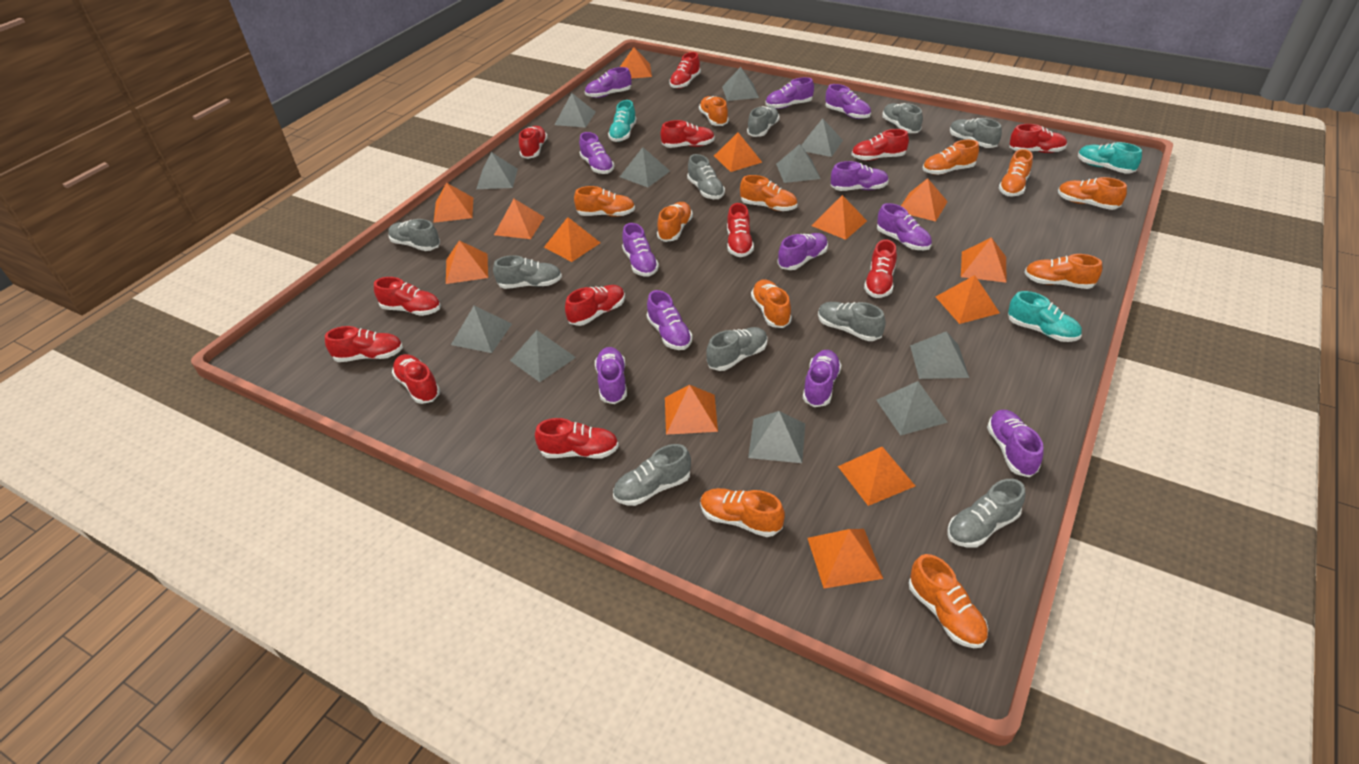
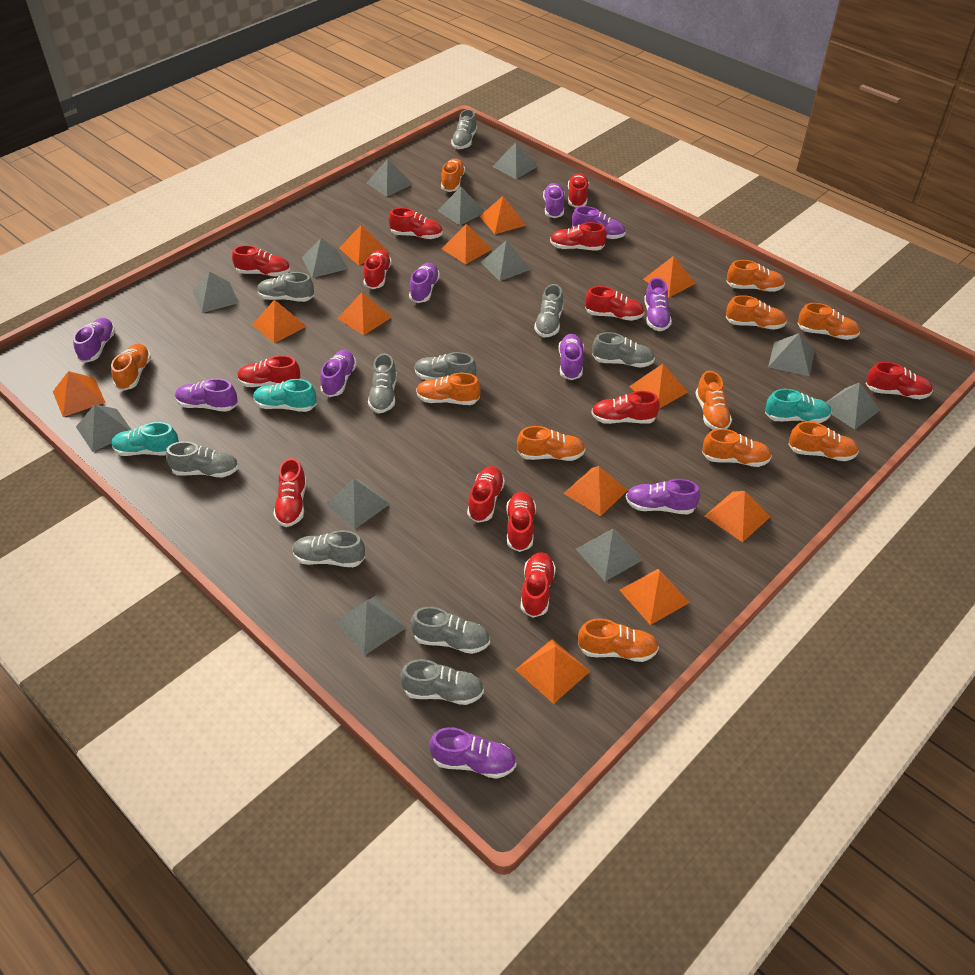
grey pyramid: [451,306,512,353] [477,152,518,189] [510,330,576,382] [555,93,596,128] [620,147,670,187] [722,67,759,101] [748,411,805,463] [776,144,821,183] [801,118,843,157] [876,381,948,436] [910,331,969,379] = 11 -> [76,404,131,452] [192,272,239,313] [302,238,347,278] [325,479,390,529] [335,595,406,656] [366,159,413,197] [437,187,485,225] [481,241,531,281] [492,142,538,179] [576,528,643,581] [768,333,815,376] [826,383,880,429] = 12
orange pyramid: [433,183,473,223] [446,240,488,284] [494,199,545,239] [544,217,600,262] [620,47,652,79] [665,385,718,435] [714,133,762,172] [808,529,883,588] [812,195,867,240] [838,447,915,506] [901,178,948,221] [936,275,1000,324] [961,237,1007,283] = 13 -> [53,371,106,417] [252,300,307,343] [337,292,392,335] [339,225,389,265] [441,224,492,264] [480,196,526,234] [516,639,590,704] [564,466,628,517] [620,569,690,625] [629,364,688,409] [643,256,696,297] [705,491,770,542] = 12
purple shoe: [579,132,614,174] [585,67,631,98] [595,347,627,404] [622,223,659,277] [647,290,692,350] [766,77,814,109] [778,233,828,270] [803,350,841,407] [826,84,871,119] [831,161,889,191] [877,203,932,250] [987,410,1043,477] = 12 -> [73,318,115,363] [175,378,238,412] [320,350,357,397] [409,263,440,303] [429,727,516,779] [543,183,565,218] [558,334,584,380] [572,206,625,239] [626,479,700,515] [644,278,672,331] = 10
red shoe: [325,326,403,362] [374,277,441,316] [392,354,440,404] [519,126,548,159] [535,418,619,459] [565,285,625,326] [660,120,715,148] [670,52,701,89] [727,203,754,257] [852,129,909,161] [864,240,897,298] [1009,124,1067,153] = 12 -> [232,245,290,277] [237,355,301,387] [273,458,307,527] [363,249,392,289] [389,208,443,239] [467,466,505,523] [506,492,536,552] [521,552,556,618] [550,222,607,251] [568,173,589,208] [585,286,645,321] [591,391,660,424] [866,362,933,399] = 13

